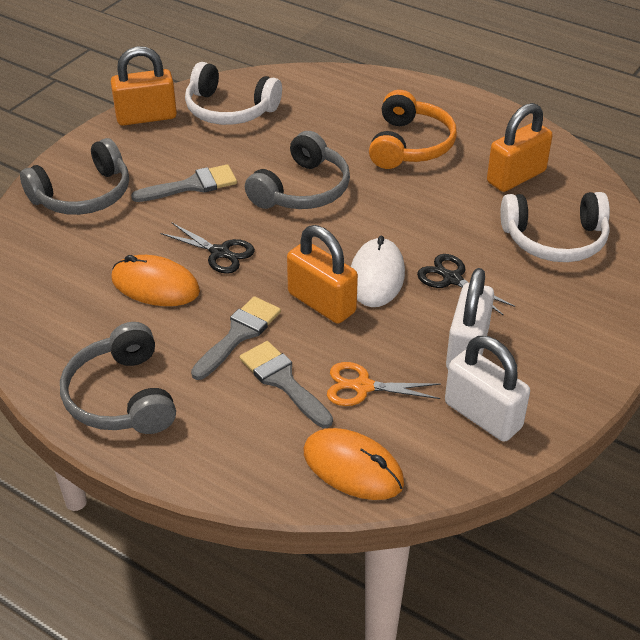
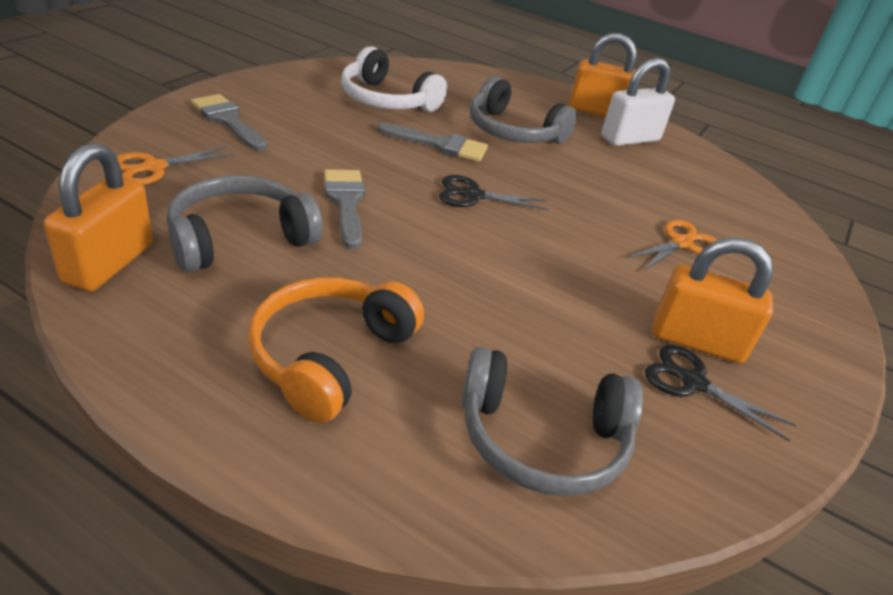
orange mouse: [111,255,200,306] [304,428,404,500] = 2 -> none = 0
orange scissors: [327,362,441,406] = 1 -> [116,146,235,185] [627,220,717,271] = 2
white headphones: [185,62,282,125] [500,192,610,262] = 2 -> [341,46,447,112] = 1
white mouse: [351,235,405,307] = 1 -> none = 0
white padlock: [445,336,530,442] [446,268,494,369] = 2 -> [602,57,675,146] = 1

